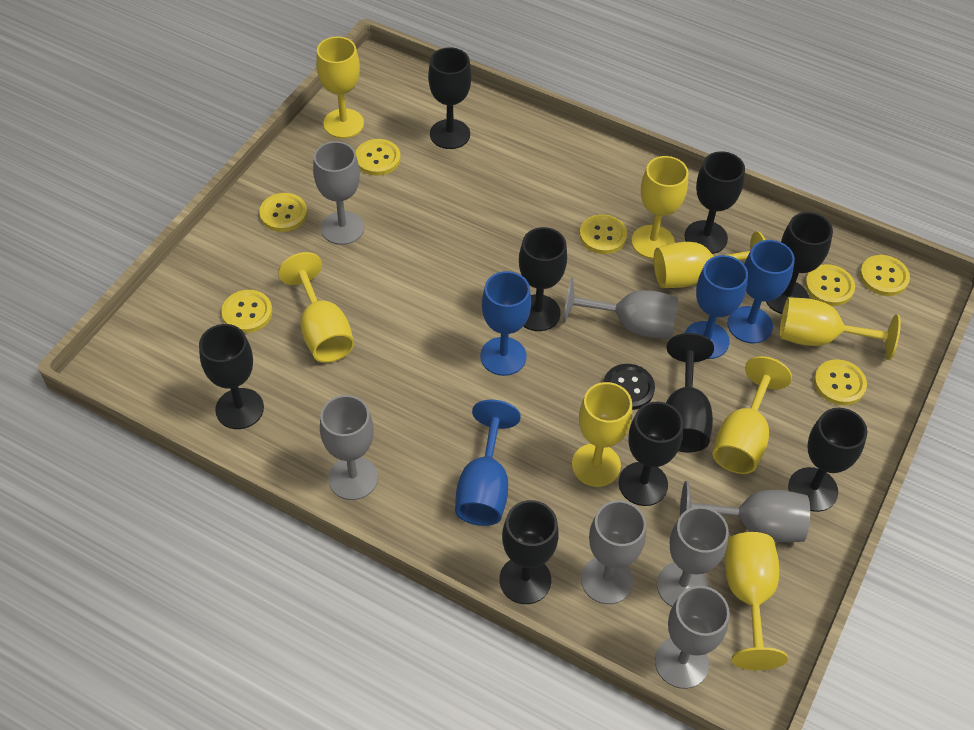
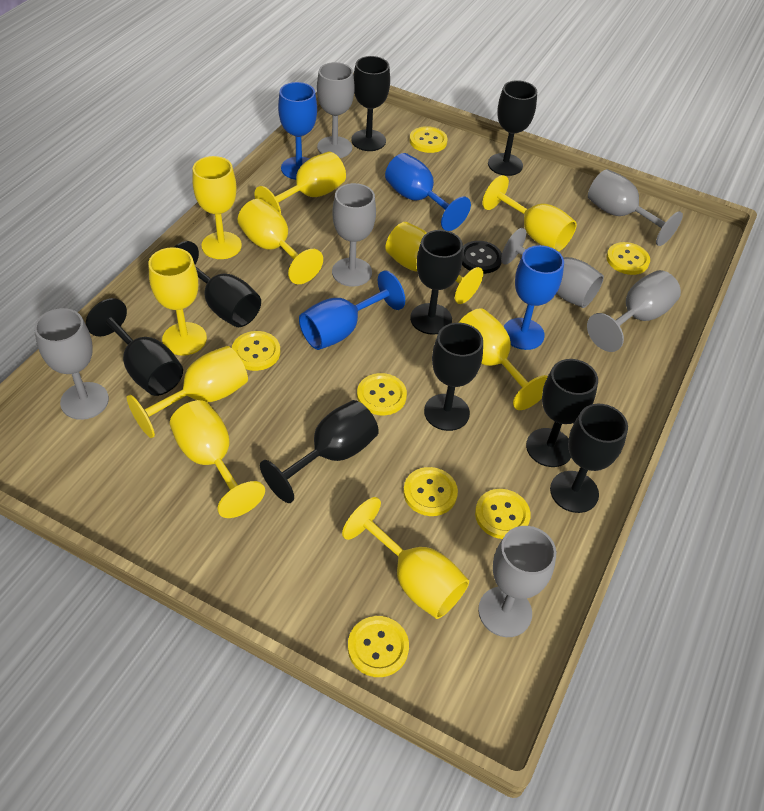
yellow goblet: [278,252,354,363] [316,37,364,138] [572,382,632,487] [631,156,688,259] [654,231,765,288] [713,356,792,474] [725,532,788,670] [779,297,901,360] = 8 -> [127,346,248,438] [148,247,207,356] [170,400,265,518] [192,156,242,259] [238,199,323,284] [255,152,346,213] [342,497,469,619] [385,222,483,304] [459,308,548,410] [482,175,577,252] = 10

